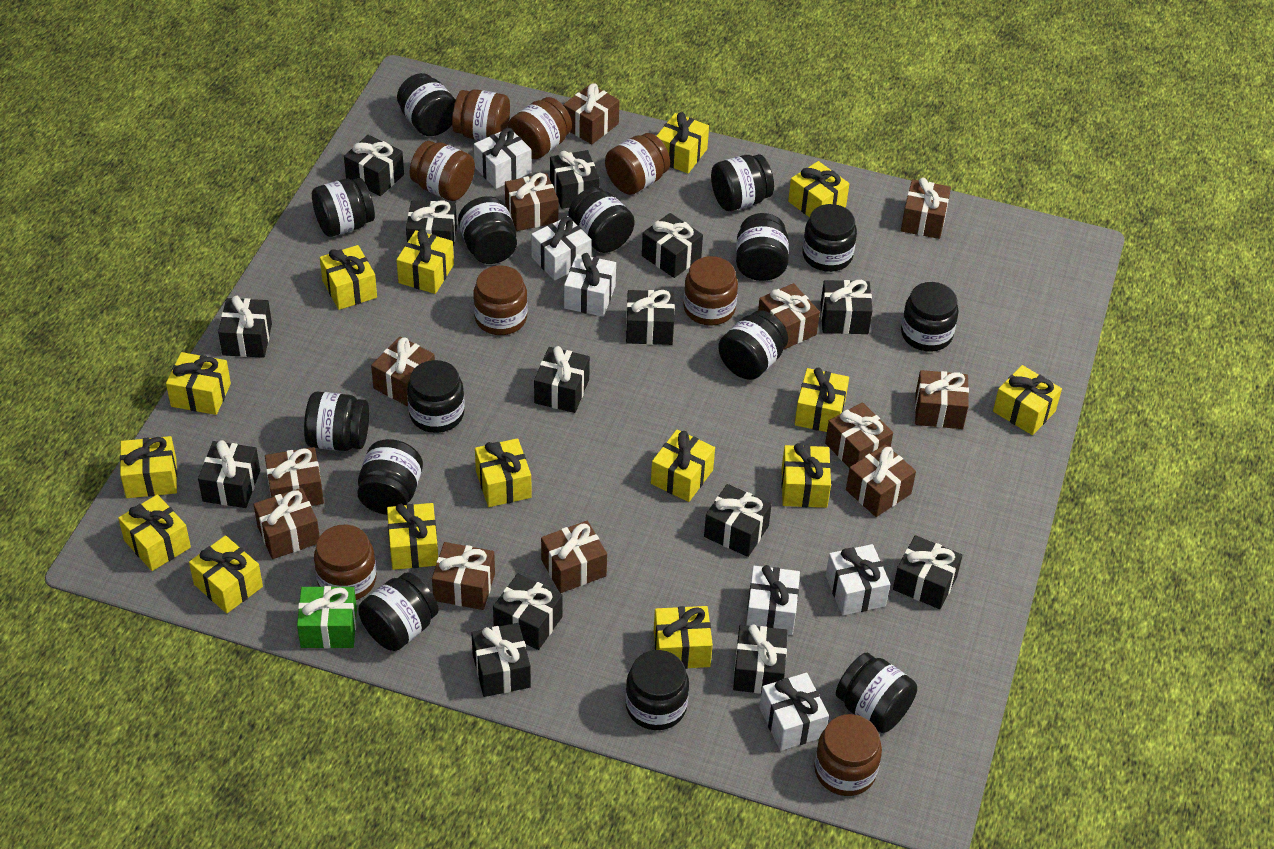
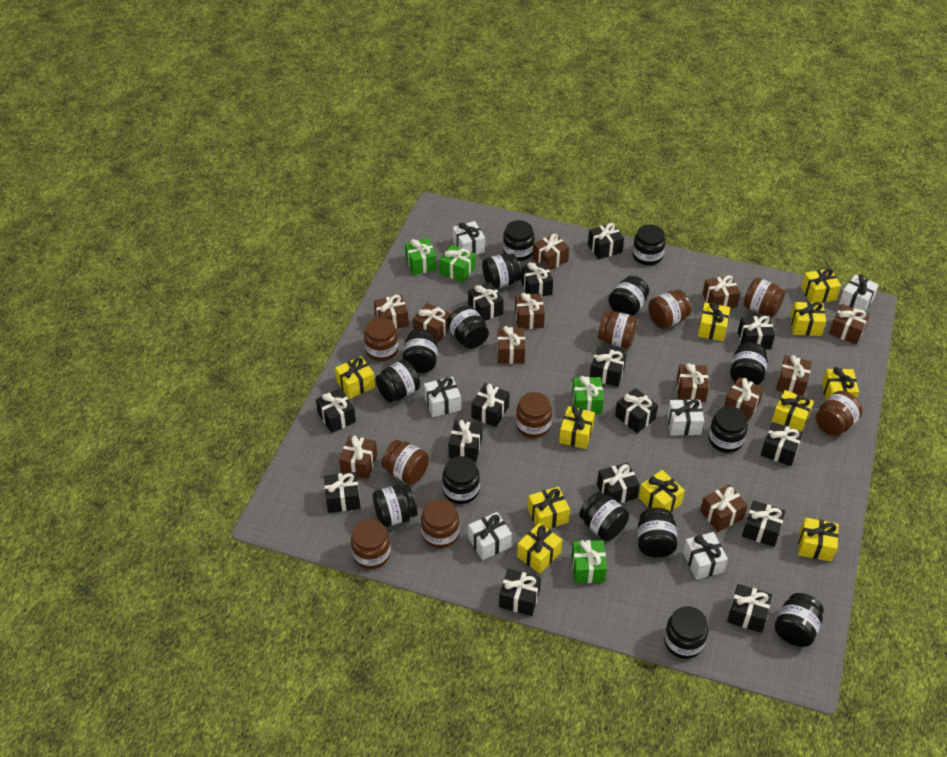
black gift: [198,440,260,508] [218,296,272,358] [344,135,404,196] [406,200,457,248] [471,623,531,697] [493,574,563,650] [534,346,590,413] [550,150,600,209] [626,290,675,345] [642,213,703,278] [704,484,772,557] [733,625,788,694] [821,280,873,334] [893,535,962,609] = 14 -> [316,388,356,433] [324,472,360,513] [448,420,482,462] [468,282,504,321] [471,383,510,427] [499,569,541,616] [521,262,553,297] [588,223,624,259] [590,347,627,387] [597,462,640,503] [615,388,658,433] [727,584,772,633] [738,316,775,350] [742,500,785,547] [761,422,803,466] = 15
brown jar: [314,525,377,600] [410,141,475,201] [452,89,510,141] [473,265,528,335] [508,97,572,159] [605,133,670,195] [683,256,738,326] [814,714,882,796] = 8 -> [351,519,391,569] [364,317,399,361] [382,440,429,485] [421,499,460,548] [516,392,552,438] [598,311,637,348] [648,290,691,329] [744,278,785,317] [816,391,863,436] = 9
green gift: [297,586,357,648] = 1 -> [405,238,437,275] [440,245,476,283] [571,540,607,583] [572,376,604,414] = 4
yellow gift: [118,494,191,571] [120,436,177,498] [166,352,231,415] [189,535,263,613] [320,245,377,310] [387,503,438,570] [397,229,454,294] [475,438,532,507] [651,429,715,502] [654,606,713,669] [657,112,709,173] [781,443,831,508] [788,161,849,217] [795,367,849,432] [993,365,1062,435] = 15 -> [335,356,375,399] [517,523,562,574] [528,487,570,529] [559,406,595,449] [639,470,685,512] [698,302,730,341] [771,390,814,432] [790,302,826,336] [798,518,839,562] [801,268,841,303] [822,367,859,400] = 11

